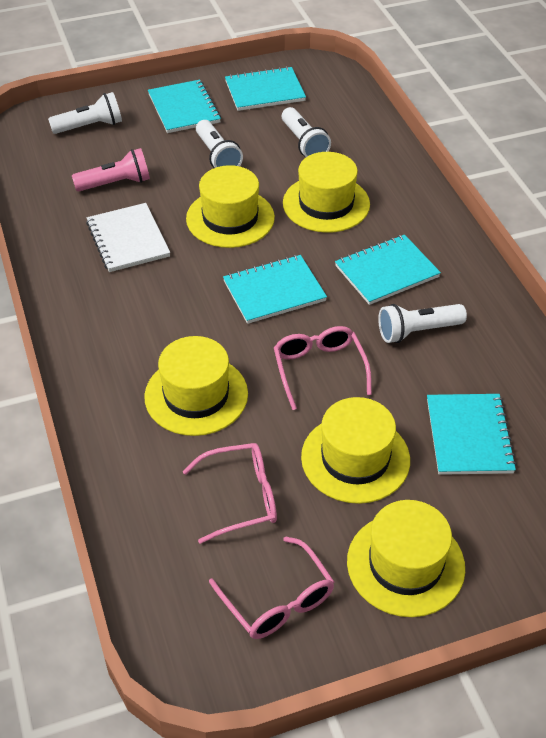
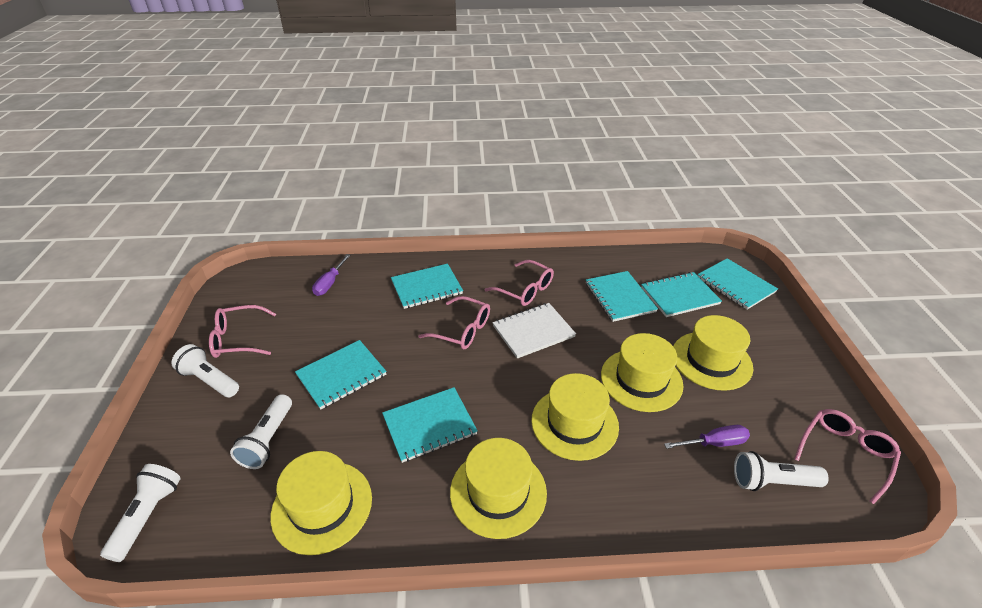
pink flashlight: [72,148,150,191] = 1 -> none = 0
pink glasses: [183,443,277,544] [209,536,334,639] [274,326,372,410] = 3 -> [209,305,276,358] [418,296,490,349] [484,260,554,306] [794,409,901,504] = 4
purple screwdriver: none = 0 -> [312,254,350,296] [664,425,750,449] = 2
turquoise notebook: [148,80,221,133] [223,255,327,324] [225,66,306,111] [335,235,441,305] [427,394,517,475] = 5 -> [295,340,387,410] [382,387,478,463] [391,264,463,309] [586,271,658,322] [641,272,722,317] [697,258,778,309] = 6

